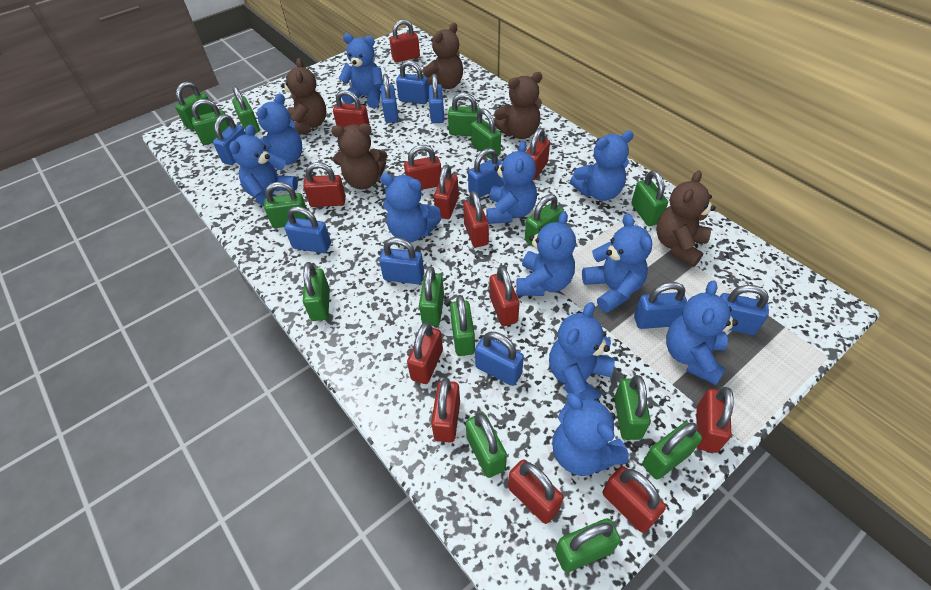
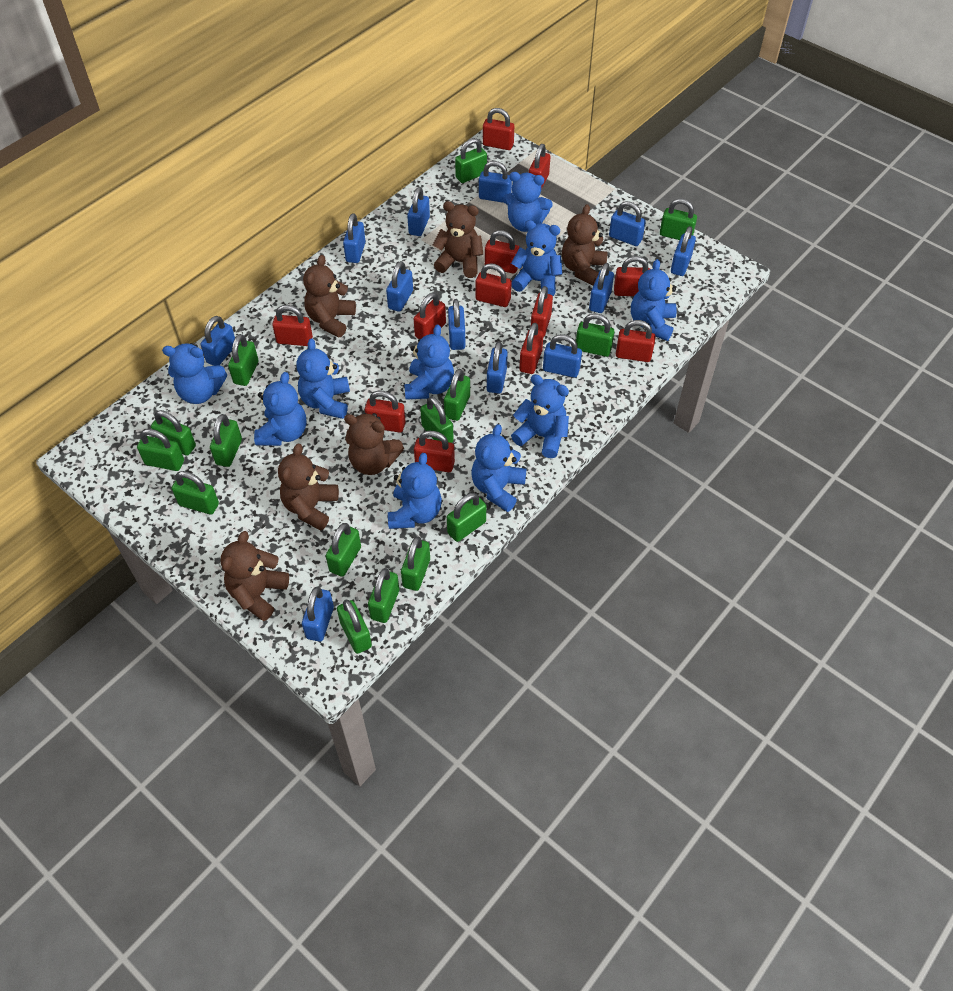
blue padlock: [213,114,246,165] [284,206,331,253] [379,237,424,284] [381,74,398,123] [396,61,429,104] [429,74,444,123] [468,148,503,198] [475,332,524,386] [634,282,687,329] [720,285,769,335] = 10 -> [201,316,235,366] [302,586,334,642] [343,213,366,263] [386,261,413,312] [407,187,430,236] [448,299,465,350] [479,161,512,203] [487,342,508,394] [543,334,582,378] [589,263,614,313] [609,201,646,246] [671,226,696,276] = 12
blue teddy bear: [229,125,298,206] [256,93,302,165] [339,34,383,108] [380,173,441,242] [486,141,537,224] [516,211,576,296] [549,302,615,400] [552,393,629,476] [570,131,634,201] [582,214,652,313] [666,280,738,385] = 11 -> [162,343,227,404] [254,372,306,446] [297,338,350,419] [388,453,442,529] [404,325,454,400] [471,424,526,512] [503,172,553,232] [511,220,562,296] [511,374,569,458] [631,259,677,341] = 10
brown teddy bear: [281,58,326,135] [331,123,387,189] [422,23,463,89] [494,72,542,139] [656,170,716,267] = 5 -> [221,531,289,621] [278,444,339,531] [303,255,356,338] [344,413,404,475] [433,201,483,278] [562,204,608,286] = 6
red padlock: [303,162,346,207] [333,90,370,128] [389,19,420,62] [404,145,441,190] [407,322,443,384] [431,378,460,443] [434,164,459,219] [463,191,489,247] [489,266,520,326] [508,459,563,524] [526,128,550,180] [603,466,666,533] [696,387,734,453] = 13 -> [272,305,313,346] [365,391,405,433] [414,293,446,339] [414,431,455,472] [476,263,512,307] [483,108,514,150] [485,230,520,274] [519,323,544,374] [529,144,550,189] [531,286,553,337] [614,256,650,296] [616,320,655,362] = 12

